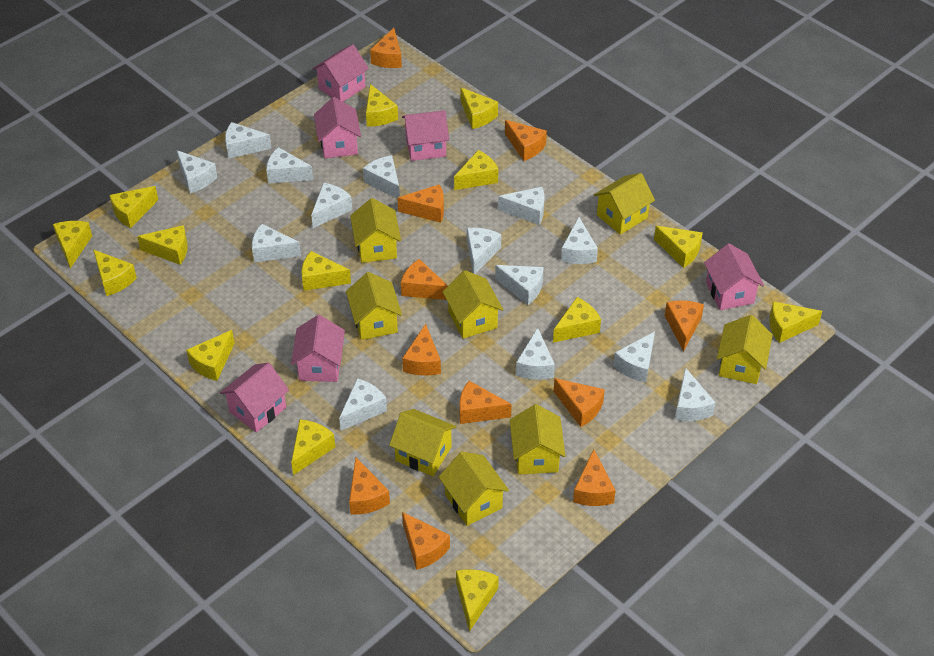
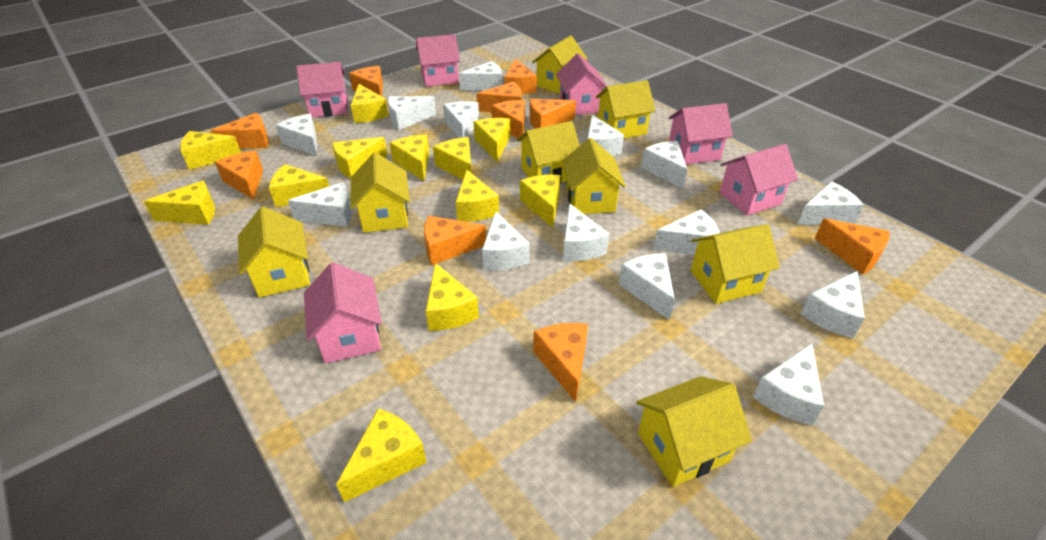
orange cheese: [349,457,390,514] [370,28,402,68] [398,184,444,223] [401,259,448,300] [402,324,441,376] [402,512,450,570] [459,381,512,424] [505,120,547,161] [554,378,605,427] [573,449,616,506] [665,300,704,352] = 11 -> [211,113,269,149] [215,151,263,200] [349,66,383,96] [424,216,486,265] [476,82,522,112] [492,100,525,139] [504,59,537,94] [530,99,576,129] [533,323,588,402] [815,218,890,275] = 10
yellow cheese: [53,221,92,268] [93,249,137,296] [110,186,158,228] [137,225,188,265] [186,330,235,381] [291,419,335,475] [301,251,351,291] [366,84,398,126] [454,150,498,190] [456,569,499,632] [461,87,498,129] [553,297,601,343] [654,226,703,268] [769,301,822,343] = 14 -> [144,181,215,225] [180,131,241,170] [269,164,329,207] [332,137,388,179] [336,409,427,502] [351,84,388,123] [390,135,429,181] [426,263,479,331] [433,137,472,179] [456,170,499,222] [474,118,510,162] [520,175,560,228] = 12

